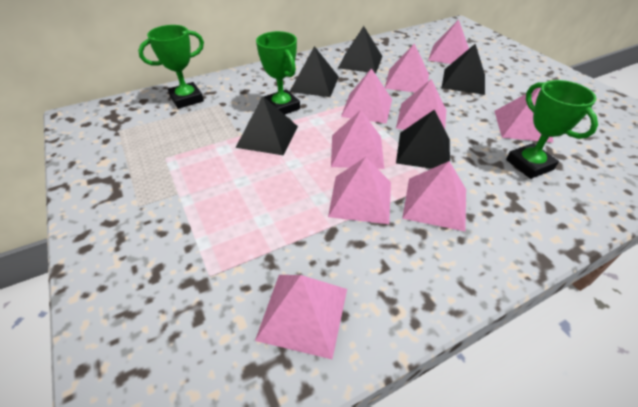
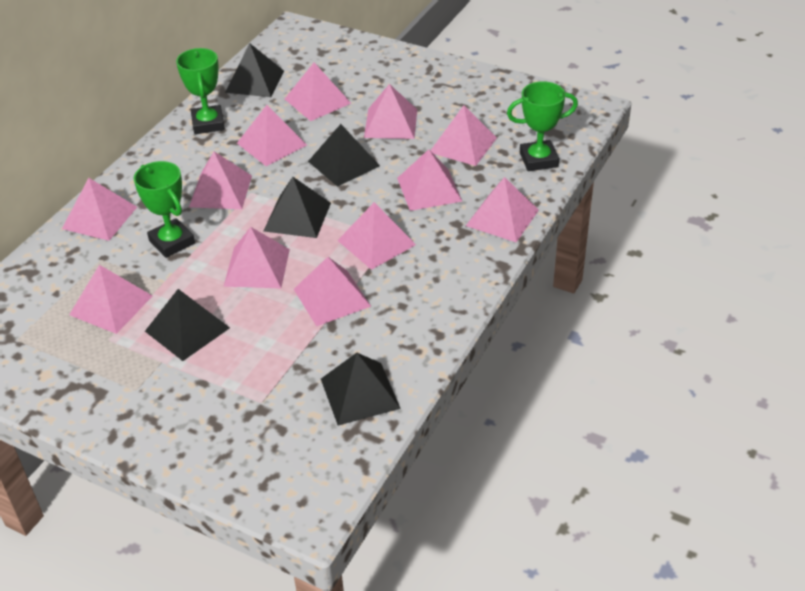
pink pyramid: [255,275,347,359] [328,157,391,224] [331,110,384,169] [341,68,392,124] [385,43,429,92] [396,79,446,130] [402,161,466,231] [428,20,469,64] [495,88,554,143] = 9 -> [62,178,137,241] [69,265,152,334] [189,152,252,209] [223,227,290,288] [237,105,307,166] [285,63,351,121] [294,257,371,326] [337,202,416,270] [364,84,417,139] [397,149,463,211] [430,105,497,166] [466,177,539,242] = 12

